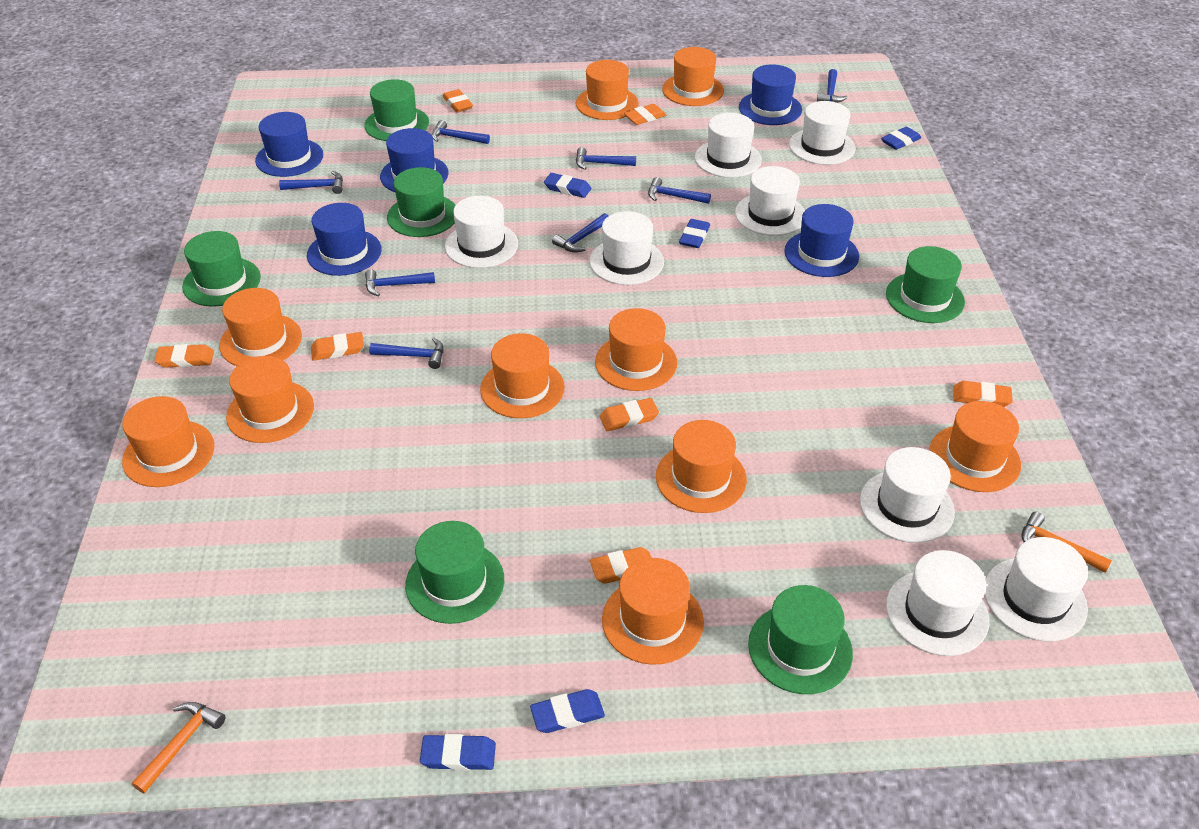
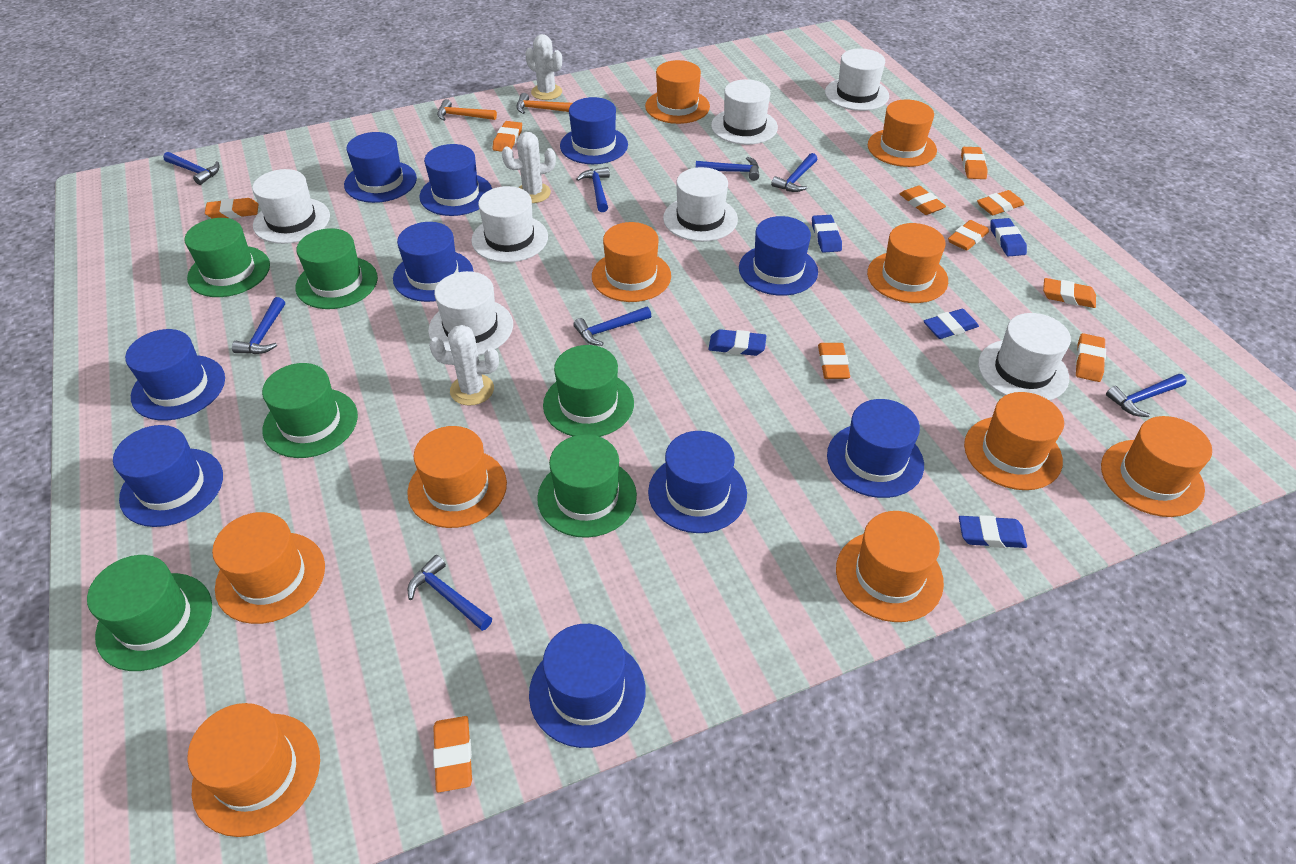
blue hat: [255,112,323,177] [307,203,382,276] [380,128,449,192] [739,64,802,125] [784,204,859,277] = 5 -> [113,425,223,527] [125,329,225,420] [344,132,417,203] [393,222,474,302] [419,144,492,216] [529,624,645,748] [560,97,628,164] [648,431,747,533] [739,216,818,296] [827,399,924,498] = 10
orange eraser: [154,344,214,368] [311,332,364,361] [443,89,473,112] [590,547,652,584] [600,398,659,431] [624,104,667,125] [953,381,1013,407] = 7 -> [205,198,259,219] [433,716,472,792] [492,121,522,152] [818,343,850,379] [900,186,946,215] [948,220,989,251] [961,147,988,179] [977,190,1024,215] [1043,278,1096,308] [1075,333,1106,382] = 10
white cactus: none = 0 -> [429,325,499,406] [502,132,556,203] [525,34,562,100] = 3
white hat: [445,196,518,268] [590,211,664,285] [695,113,762,178] [735,166,805,236] [789,101,856,165] [860,447,955,543] [886,550,989,656] [985,537,1088,642] = 8 -> [252,169,330,244] [428,271,513,355] [471,186,548,263] [663,167,738,242] [711,79,778,145] [825,49,889,111] [978,313,1071,401] = 7

